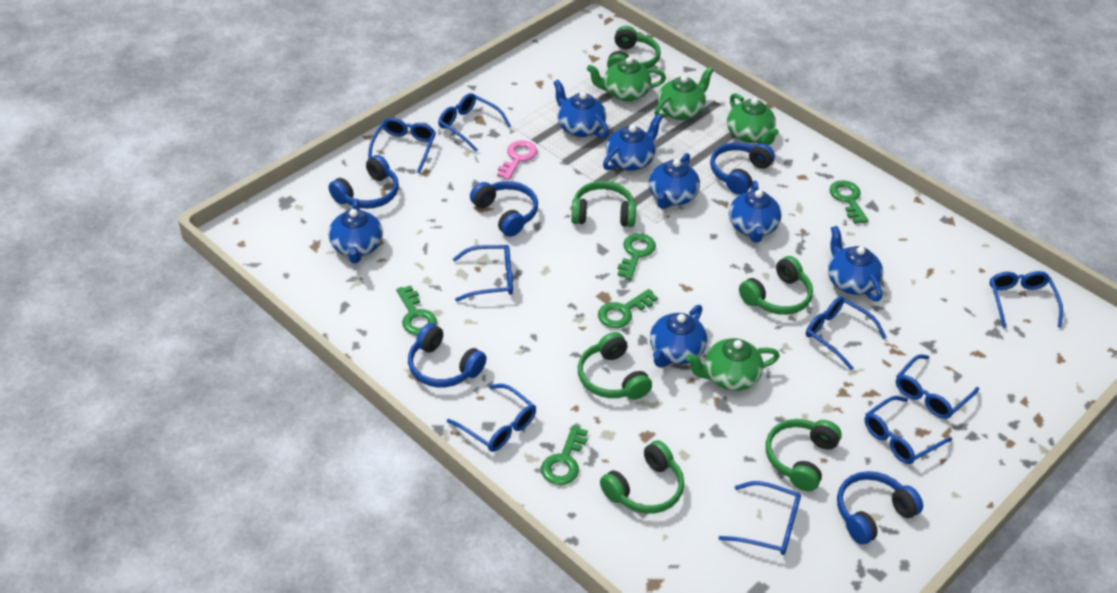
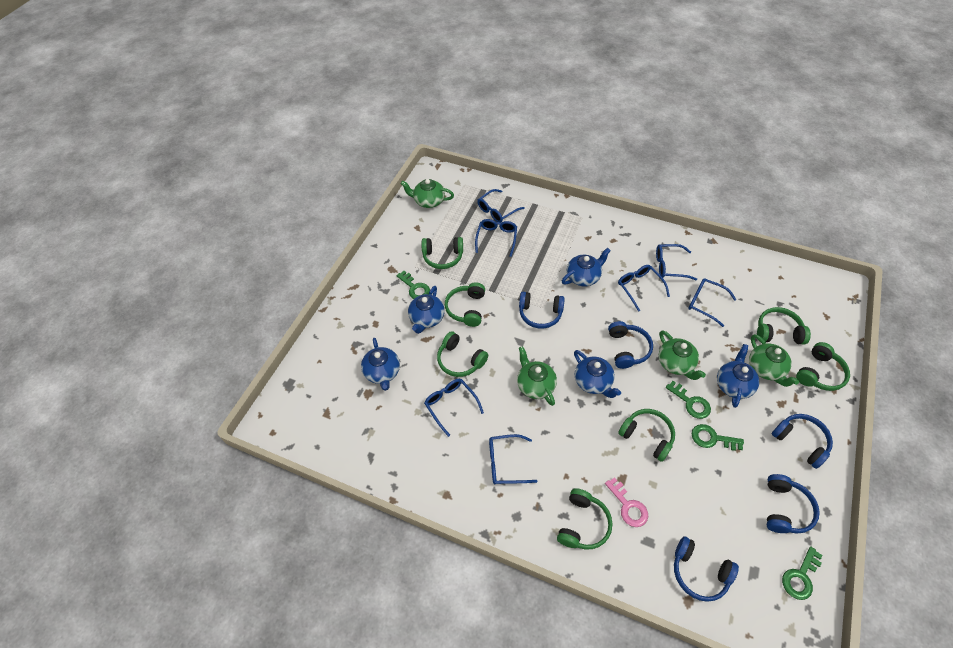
blue glasses: [368,118,436,174] [438,93,511,152] [447,384,536,452] [453,245,513,302] [719,481,801,555] [806,296,887,371] [864,396,952,464] [896,354,979,419] [990,271,1063,329] = 9 -> [424,379,484,437] [475,219,517,257] [477,189,525,223] [489,434,538,484] [618,265,670,312] [656,244,697,281] [688,278,737,327] = 7
blue teapot: [328,199,383,263] [553,80,609,138] [603,114,662,171] [649,153,700,209] [650,305,707,368] [729,181,782,243] [828,226,883,301] = 7 -> [361,338,400,391] [408,286,445,334] [562,248,611,286] [574,350,621,398] [717,344,759,408] = 5
green headphones: [571,181,636,227] [578,332,652,400] [600,440,684,514] [607,26,660,69] [739,256,813,315] [766,419,842,491] = 6 -> [421,237,463,269] [437,331,488,377] [445,282,485,327] [557,488,612,549] [618,409,675,462] [757,307,811,345] [796,342,850,391] = 7
green key: [396,285,437,335] [541,425,588,485] [598,289,658,328] [618,233,656,280] [829,180,868,223] = 5 -> [396,271,430,299] [666,381,711,419] [692,424,744,451] [782,546,823,600] = 4

